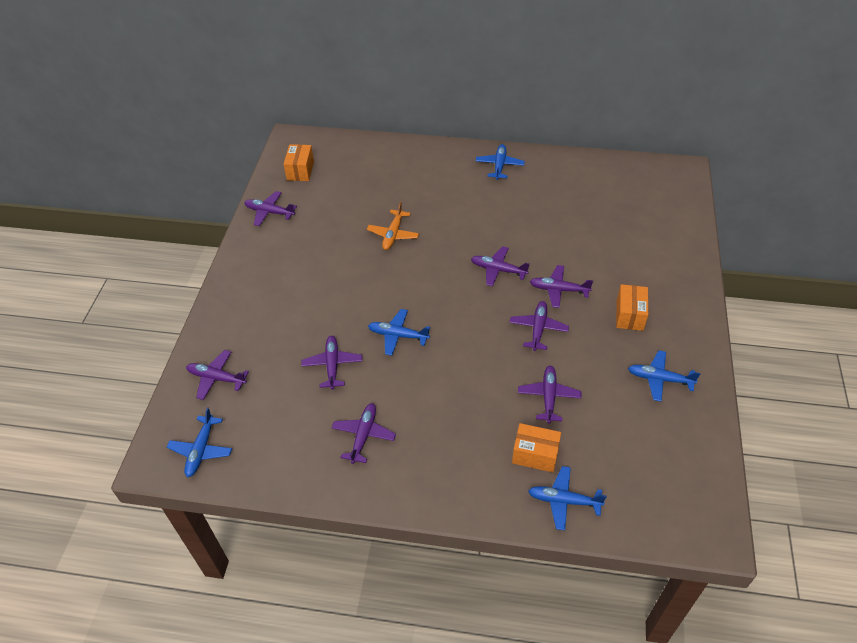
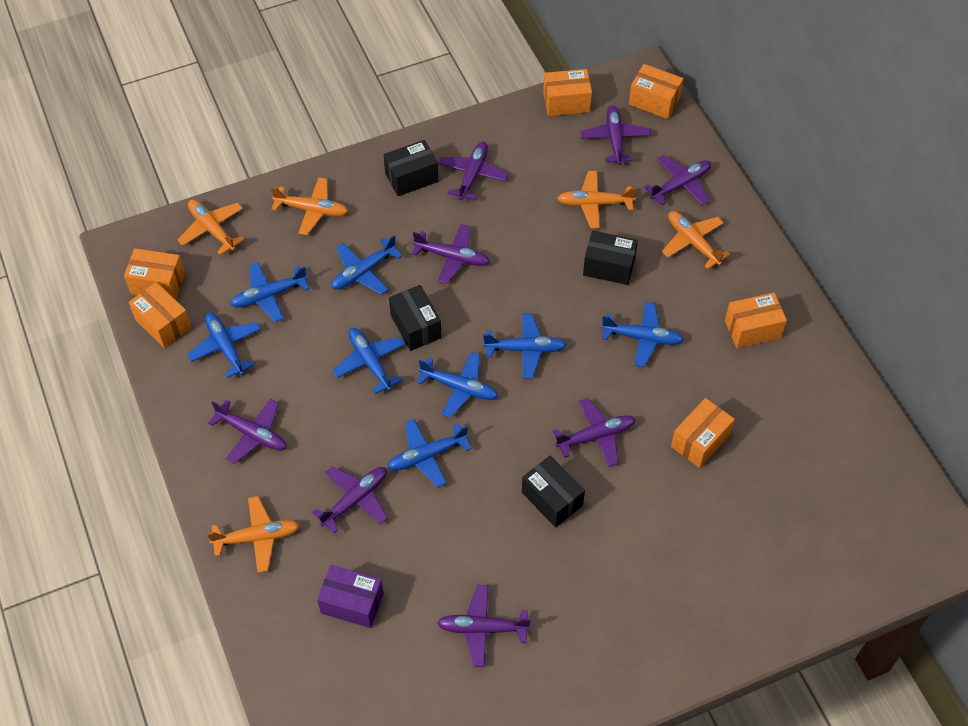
black box: none = 0 -> [383,140,438,196] [389,285,442,351] [522,455,585,527] [583,231,638,285] = 4
blue plane: [167,408,232,477] [368,309,430,356] [476,144,525,180] [528,466,607,531] [628,350,701,402] = 5 -> [187,313,261,378] [230,262,309,322] [331,235,402,294] [333,328,405,394] [388,419,471,488] [416,352,498,418] [483,313,567,379] [601,302,684,367] = 8
orange box: [284,144,314,181] [512,423,561,472] [616,284,648,331] = 3 -> [124,248,185,300] [129,282,192,348] [543,69,592,116] [629,64,683,119] [671,398,735,468] [725,293,787,348] = 6
orange plane: [367,202,419,250] = 1 -> [178,199,244,255] [207,496,300,573] [271,177,348,235] [557,171,637,228] [662,211,730,269] = 5
purple box: none = 0 -> [317,565,384,628] = 1

